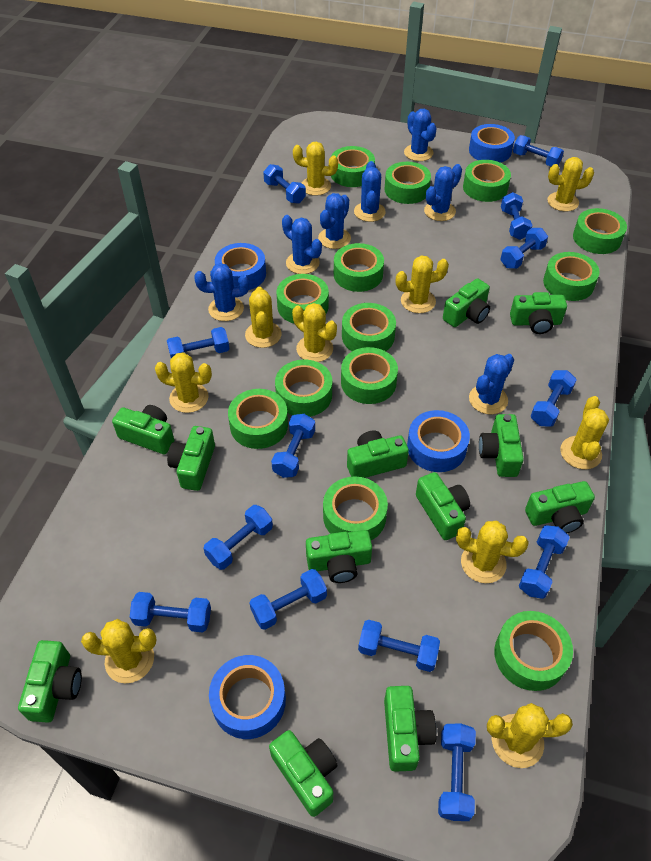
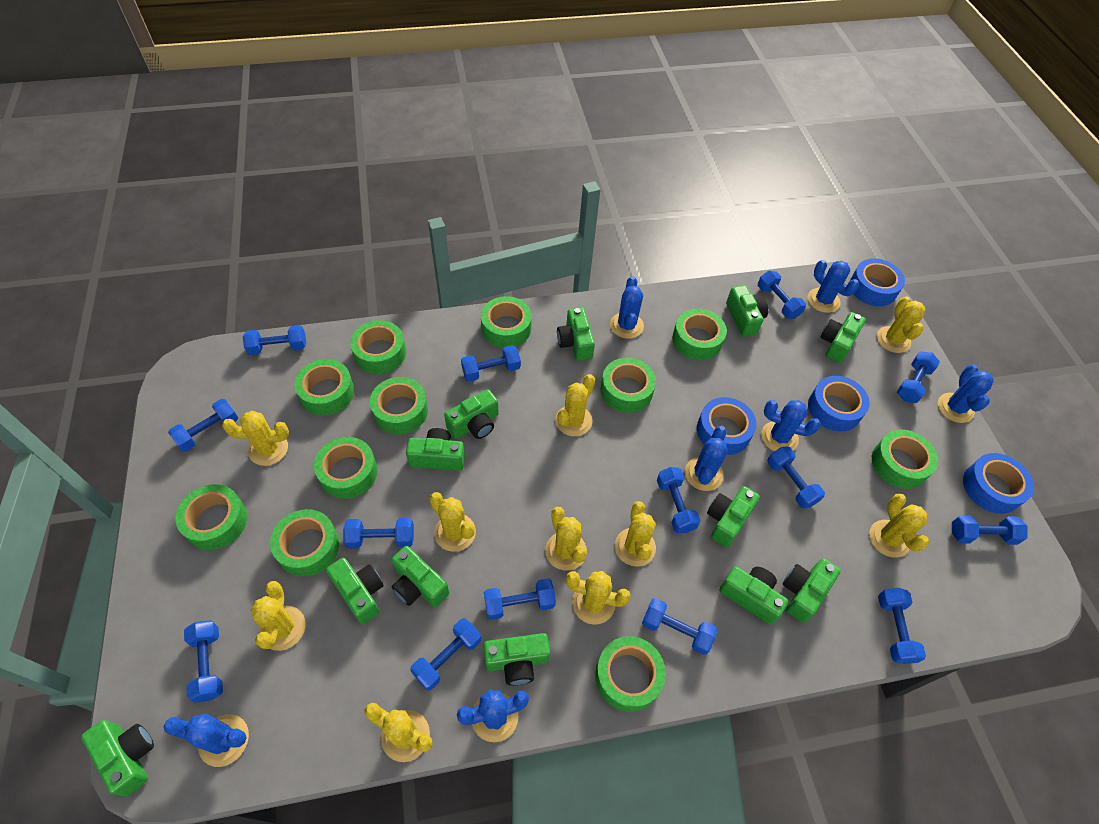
blue dumbbell: [130,592,211,633] [167,327,230,358] [203,505,273,570] [250,569,327,630] [263,164,306,204] [271,414,315,478] [358,620,440,672] [438,723,476,821] [500,228,548,269] [501,192,533,240] [513,135,564,166] [519,525,570,599] [531,370,577,427] = 13 -> [168,399,238,452] [184,620,223,703] [243,325,306,355] [343,518,414,548] [410,618,481,691] [461,345,521,382] [484,579,556,620] [642,598,717,655] [657,467,700,533] [758,271,806,319] [767,446,825,509] [878,588,926,664] [897,352,940,403] [952,515,1028,545] = 14
green tape: [228,389,288,449] [275,359,332,417] [277,274,329,323] [323,476,388,540] [331,146,375,187] [334,243,384,292] [341,347,398,404] [342,303,396,351] [384,162,431,204] [463,160,511,202] [494,611,573,691] [543,252,600,301] [573,208,627,254] = 13 -> [175,484,247,550] [270,509,339,577] [294,359,354,416] [314,437,378,499] [350,320,406,374] [370,377,428,434] [481,296,532,348] [595,636,666,712] [601,358,656,413] [672,309,727,360] [872,429,938,489] = 11

